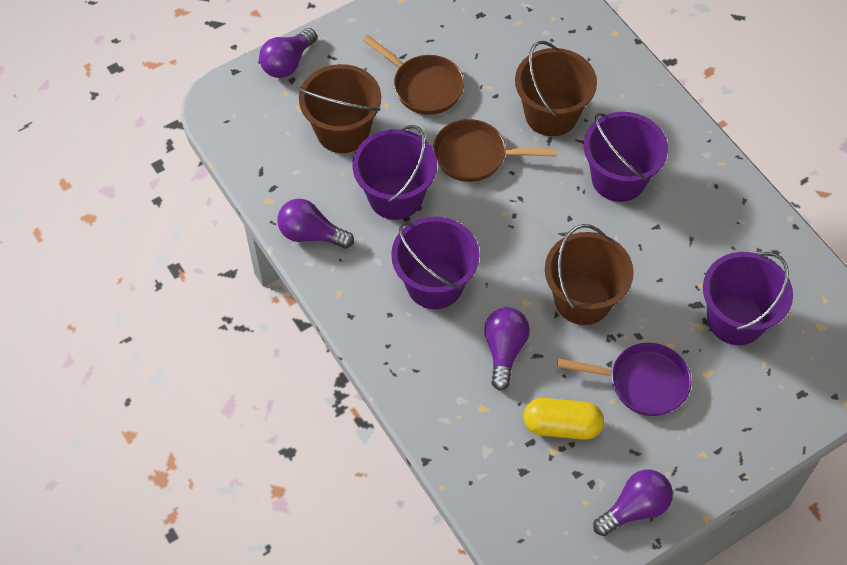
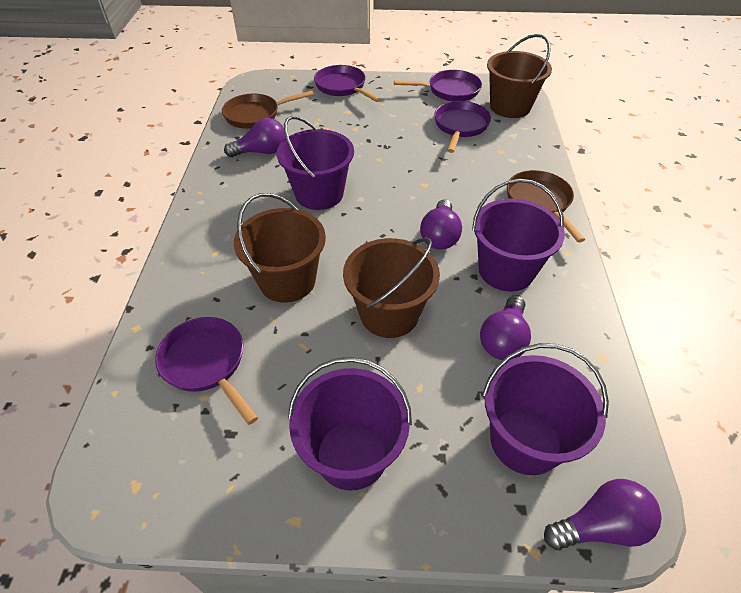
purple pan: [557,343,691,416] = 1 -> [155,317,258,425] [314,65,381,102] [394,70,482,101] [434,101,491,153] = 4
yellow capsule: [523,398,604,440] = 1 -> none = 0

